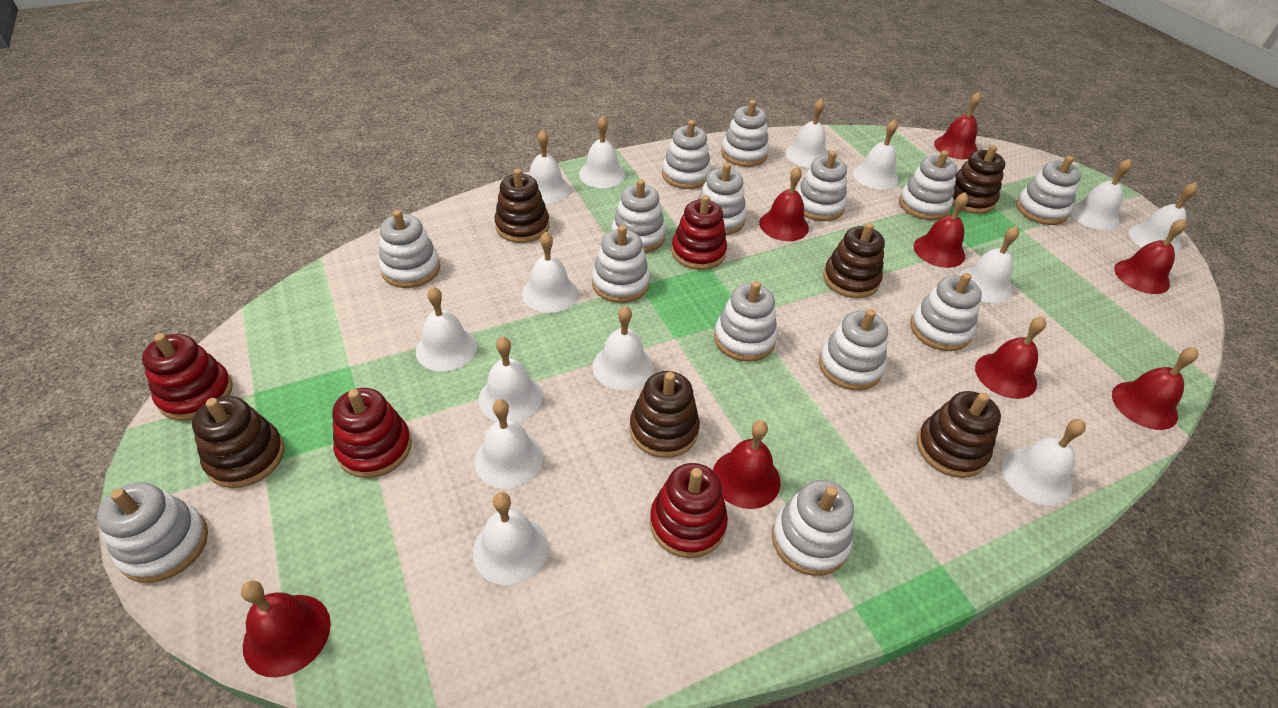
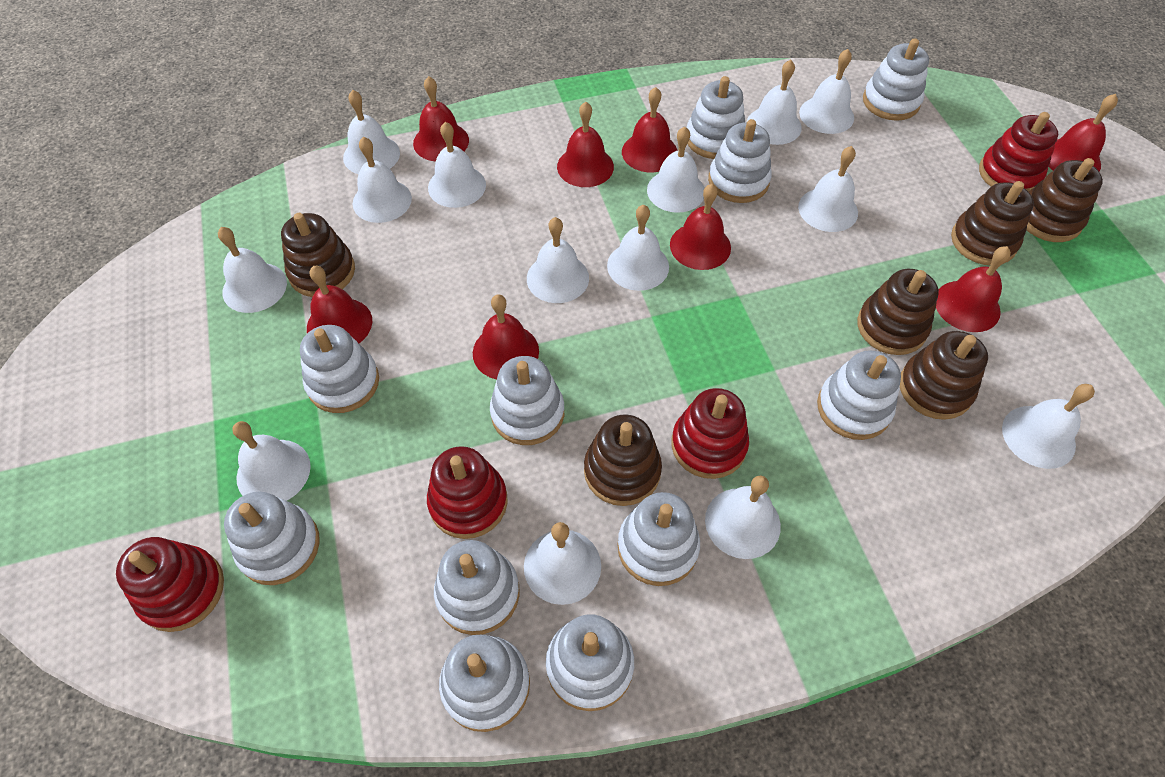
white stacking toy: [97,482,208,583] [379,210,440,288] [592,225,650,303] [611,179,666,253] [662,120,711,189] [698,163,746,235] [714,281,777,362] [721,100,769,167] [772,480,854,576] [797,151,847,221] [819,309,888,390] [899,151,957,220] [910,273,982,351] [1016,156,1081,225] = 14 -> [224,492,320,585] [300,325,379,413] [434,540,520,635] [439,635,530,732] [490,356,564,445] [546,614,634,711] [617,492,700,586] [687,76,745,159] [708,119,772,203] [817,350,901,440] [863,38,929,121] = 11

